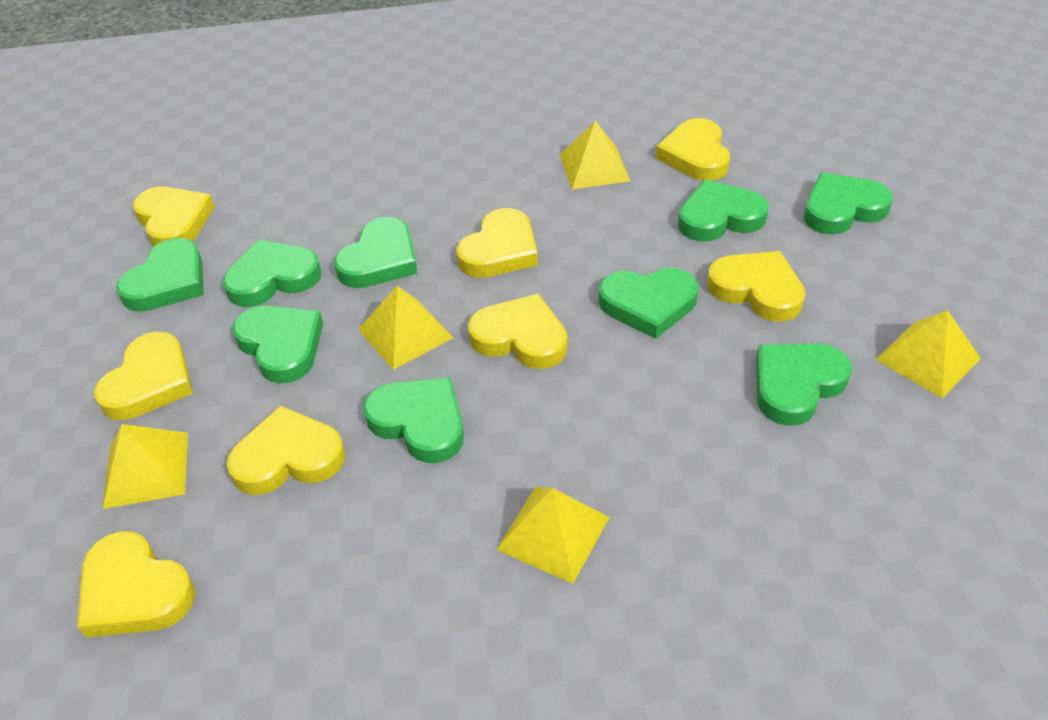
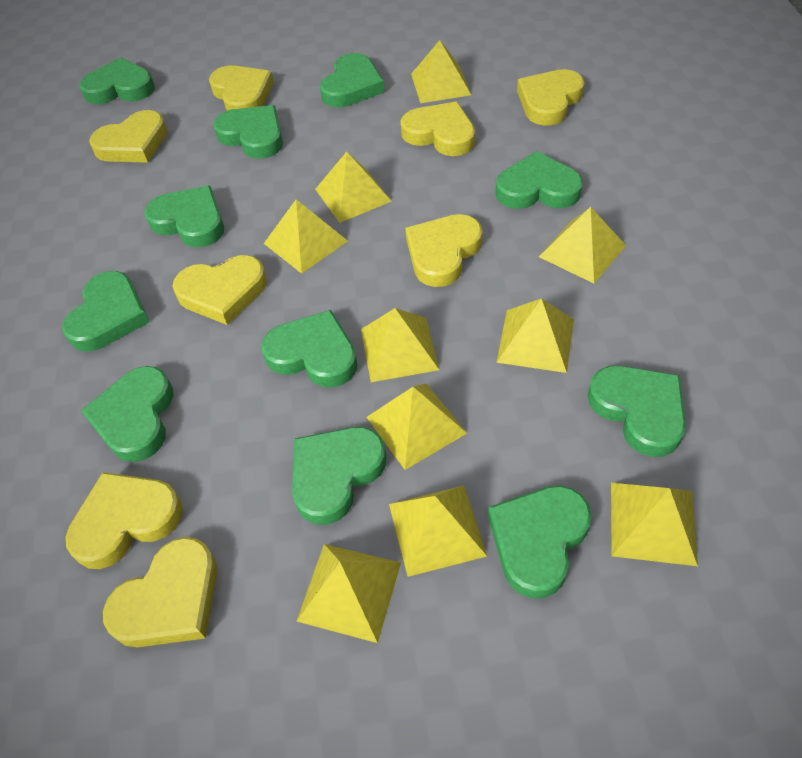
green heart: [116,238,204,312] [223,239,321,307] [232,306,323,383] [334,217,417,288] [363,377,464,463] [599,268,698,339] [678,179,769,242] [756,343,852,426] [804,172,893,235] = 9 -> [62,271,149,351] [80,57,155,104] [81,366,174,462] [144,186,224,248] [213,105,283,159] [261,310,358,388] [292,427,386,525] [320,53,385,108] [488,485,592,599] [495,151,583,209] [588,366,686,457] = 11
yellow pyramid: [103,424,188,509] [358,286,454,370] [496,487,610,584] [560,121,630,189] [875,310,981,398] = 5 -> [264,199,348,274] [297,544,401,643] [315,152,392,223] [361,308,439,382] [367,384,467,470] [389,485,487,577] [411,40,471,103] [496,298,574,373] [539,207,626,283] [611,483,698,566] = 10

